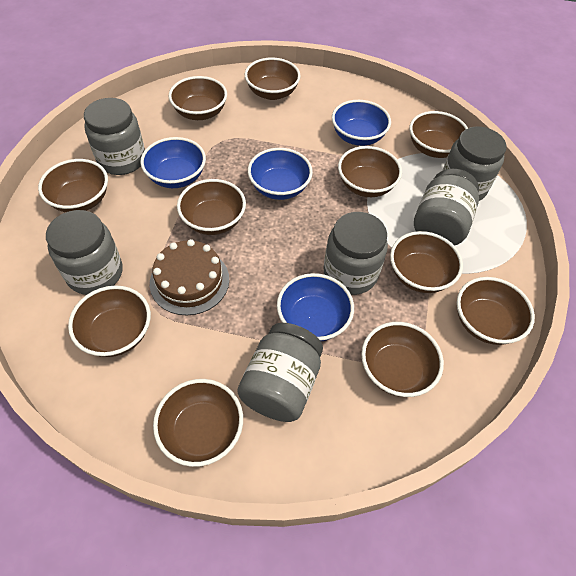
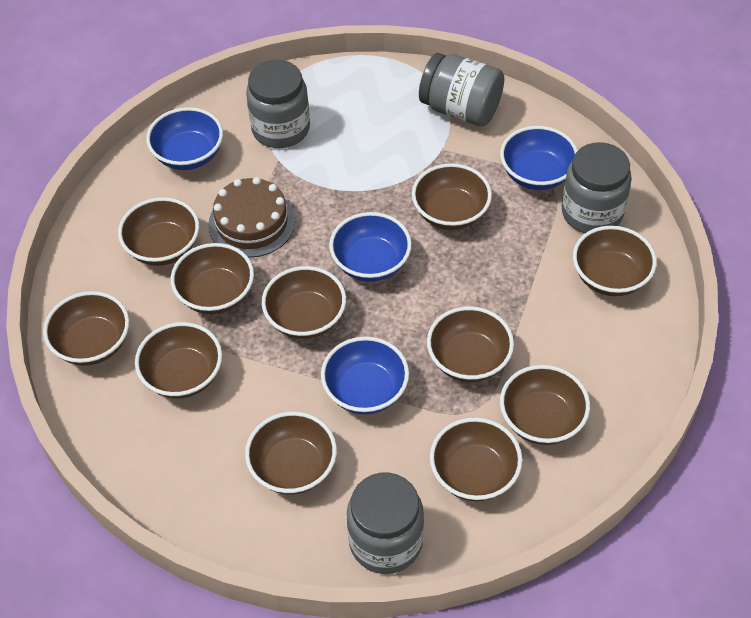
grey jar: [46,210,123,295] [84,98,145,175] [237,323,323,422] [323,212,388,295] [414,169,479,246] [443,127,506,201] = 6 -> [246,60,310,148] [347,472,424,574] [419,53,504,126] [562,142,632,233] = 4

